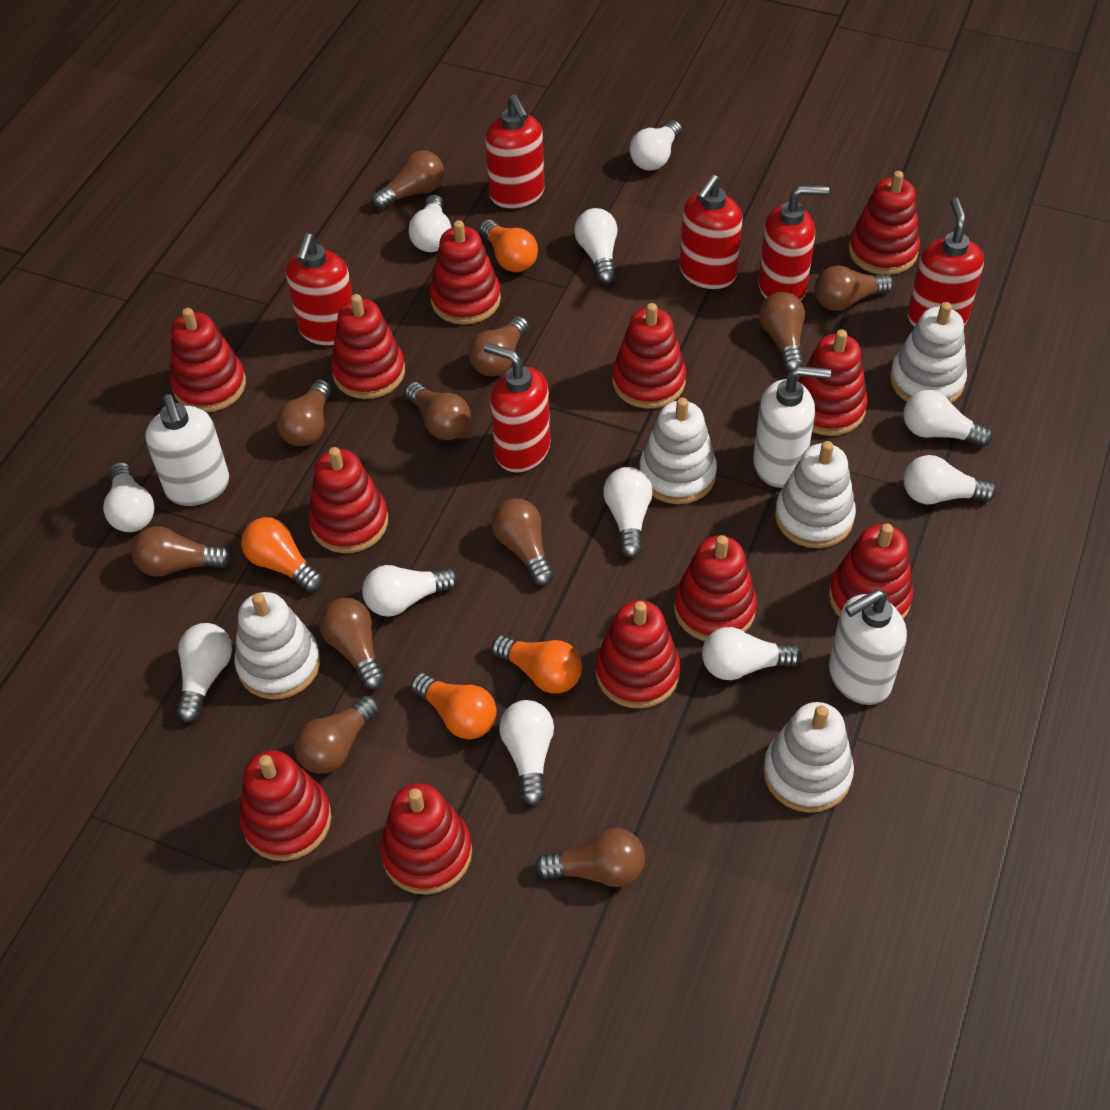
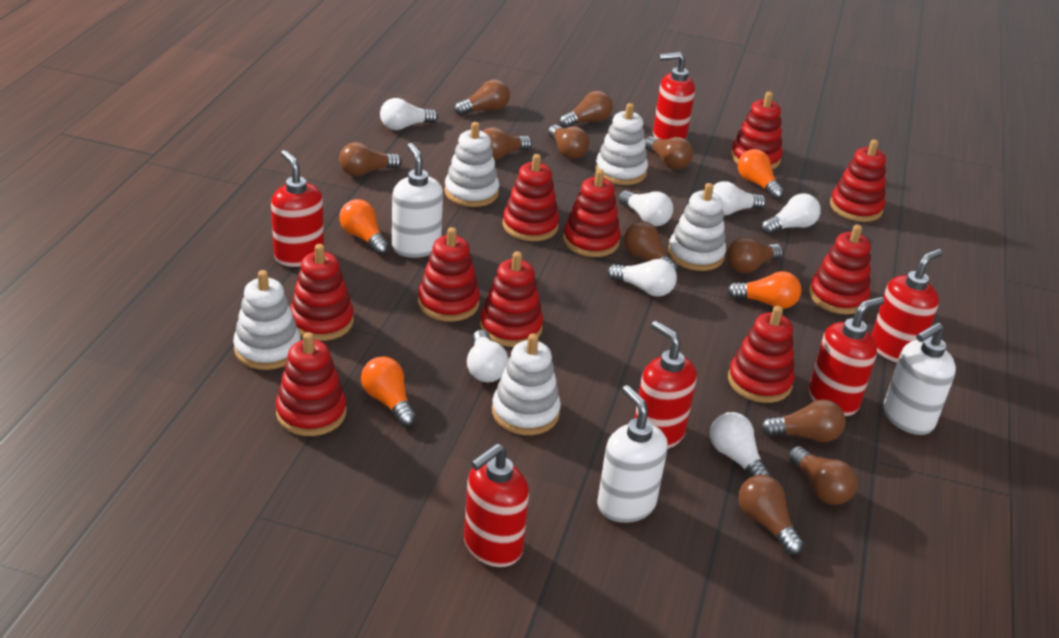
red stacking toy: [170,308,246,413] [239,751,331,861] [308,447,388,553] [331,294,405,399] [380,783,472,895] [430,220,501,325] [596,600,680,709] [612,303,686,408] [674,535,757,641] [797,329,868,436] [829,524,913,619] [849,171,920,275] = 12 -> [276,332,346,436] [290,244,354,341] [418,227,480,322] [480,251,543,347] [503,154,559,241] [563,169,621,257] [728,306,795,403] [731,92,783,169] [809,224,871,314] [830,139,886,222] = 10
white light bulb: [103,462,155,532] [177,623,232,722] [362,565,458,617] [409,194,451,252] [499,700,554,806] [574,208,617,284] [603,467,653,558] [630,120,682,170] [702,627,802,680] [903,390,993,447] [904,455,997,504] = 11 -> [380,98,438,130] [467,330,508,382] [607,259,677,297] [618,191,673,226] [710,412,771,477] [713,181,766,216] [761,193,821,234] = 7

